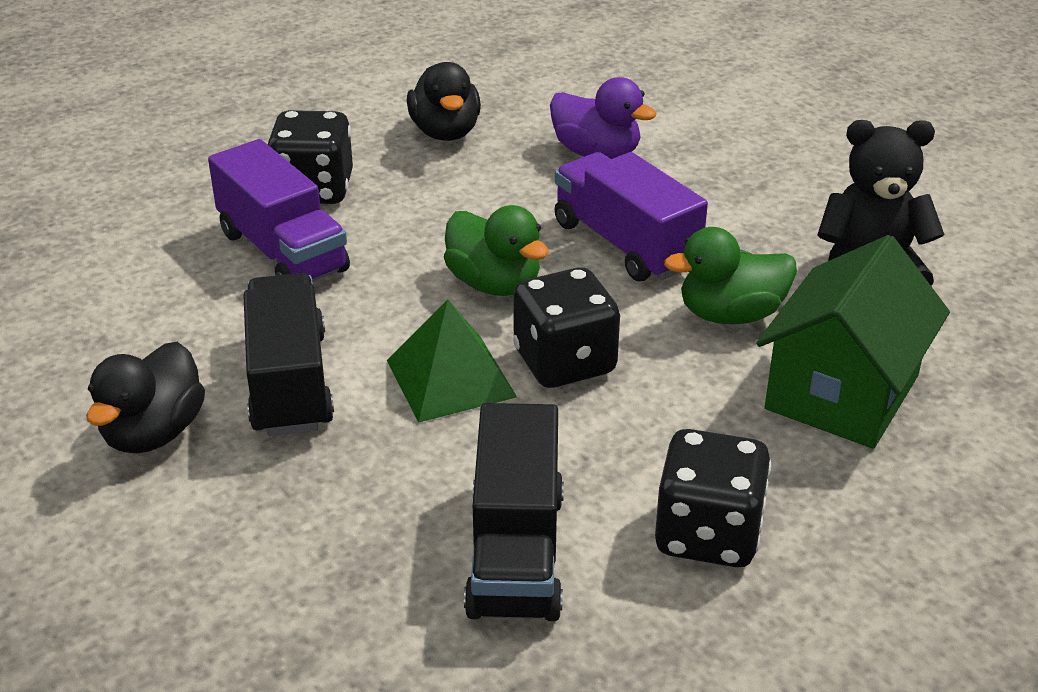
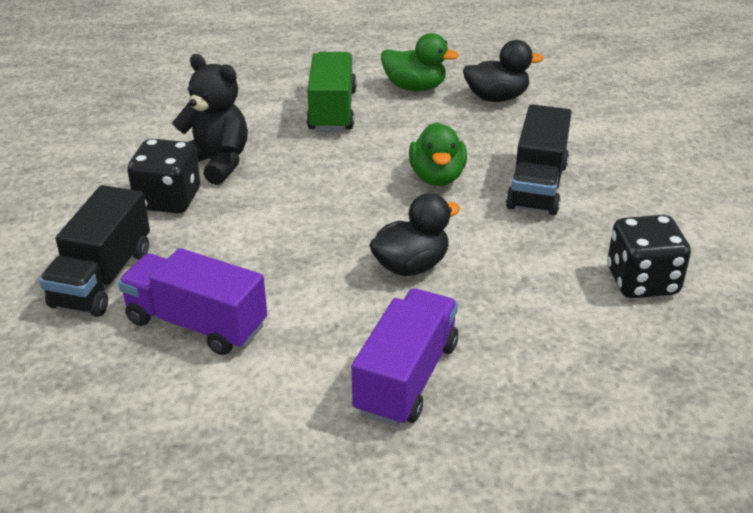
black dice: [268,110,353,204] [513,267,620,388] [655,429,771,567] = 3 -> [127,138,200,213] [607,215,691,298] = 2
green house: [756,235,950,449] = 1 -> none = 0
green pyramid: [387,299,517,423] = 1 -> none = 0
green truck: none = 0 -> [306,52,357,131] = 1
purple duck: [550,77,657,159] = 1 -> none = 0

